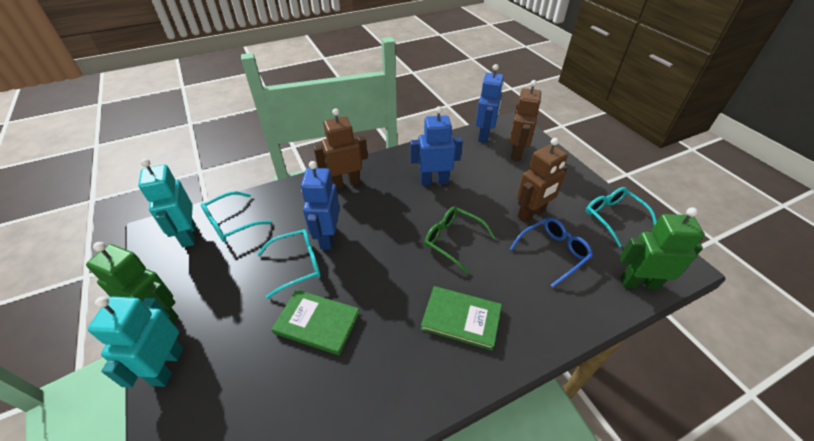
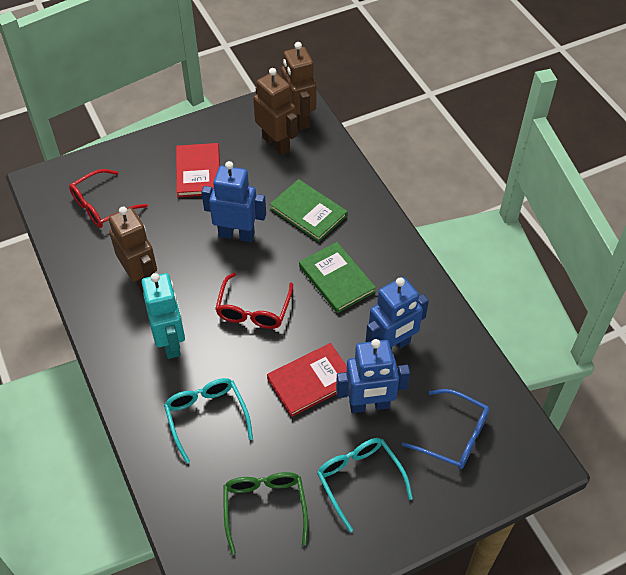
green robot: [86,242,179,323] [619,207,704,290] = 2 -> none = 0
red book: none = 0 -> [176,143,220,197] [267,343,347,417] = 2
red glasses: none = 0 -> [69,169,148,228] [215,273,293,329] = 2
turquoise glasses: [201,191,272,242] [257,229,321,299] [586,187,657,247] = 3 -> [164,378,253,463] [317,438,413,532] = 2
turquoise robot: [88,296,183,388] [138,159,195,248] = 2 -> [141,273,185,359] = 1

